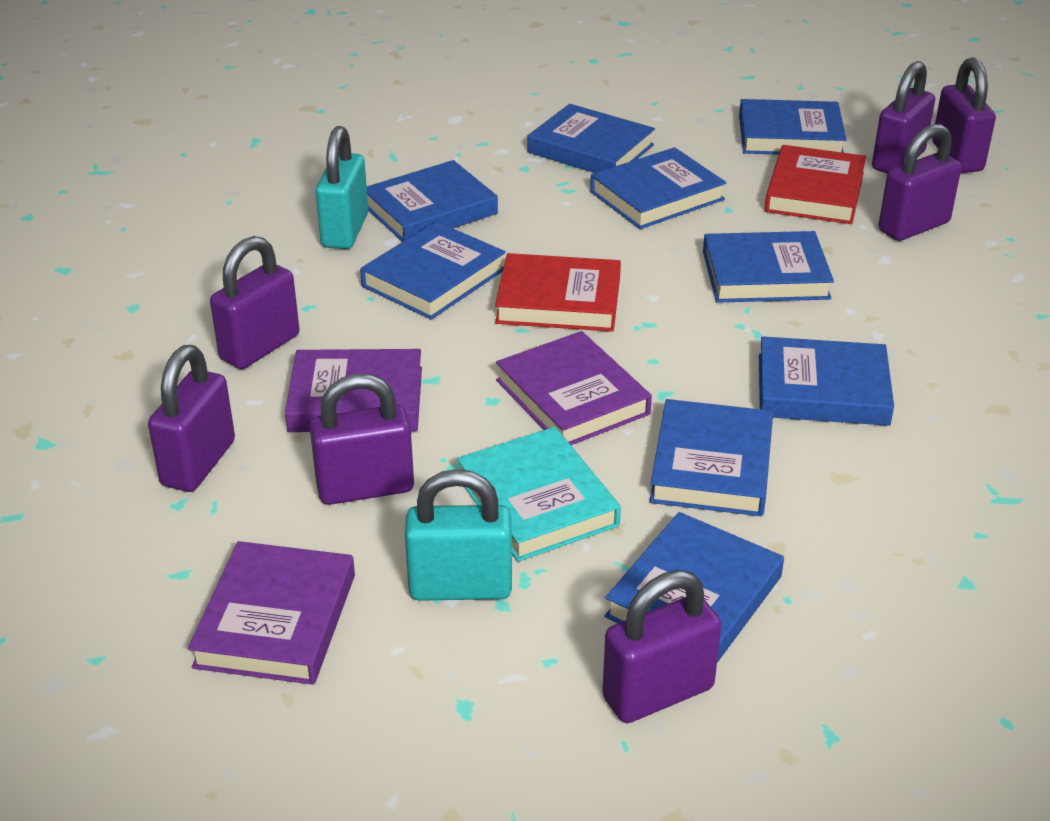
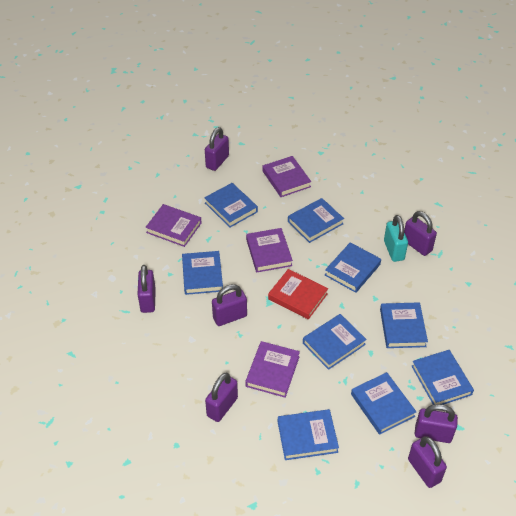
purple book: [188,541,355,685] [285,349,422,432] [496,331,652,445] = 3 -> [145,204,202,247] [245,341,300,398] [246,228,293,272] [262,156,311,197] = 4
red book: [495,253,621,332] [765,145,866,224] = 2 -> [268,269,328,320] = 1
turquoise book: [457,427,621,562] = 1 -> none = 0
turquoise padlock: [315,126,368,249] [405,469,512,601] = 2 -> [384,215,408,262] = 1

